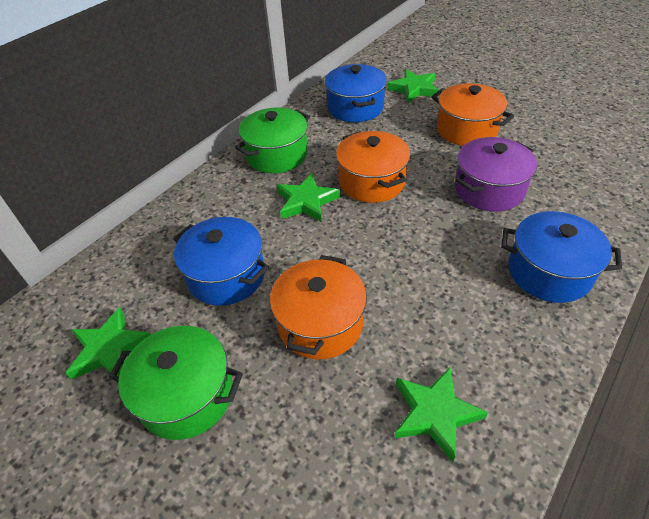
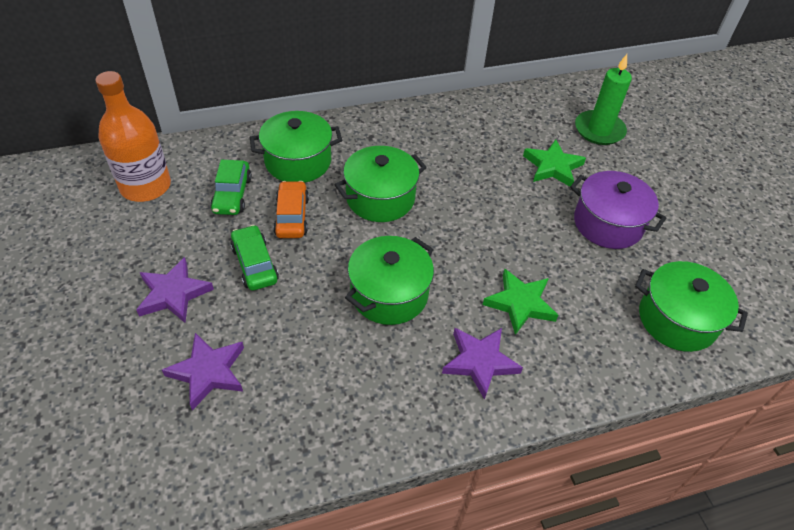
blue pot: [173,217,269,306] [325,64,387,122] [501,211,622,303] = 3 -> none = 0
green candle: none = 0 -> [575,54,632,145] = 1
green car: none = 0 -> [210,160,252,215] [231,225,279,291] = 2
green pot: [109,326,243,440] [235,107,310,173] = 2 -> [250,111,342,183] [335,146,427,222] [345,236,434,325] [635,261,748,352] = 4
green star: [66,307,151,380] [276,173,340,223] [387,69,439,103] [395,367,488,462] = 4 -> [483,269,558,335] [523,139,586,187] = 2
orange bottle: none = 0 -> [95,71,171,202] = 1
orange car: none = 0 -> [273,181,309,238] = 1
orange pot: [270,255,367,359] [336,131,411,203] [432,83,514,146] = 3 -> none = 0
purple star: none = 0 -> [136,257,214,323] [162,333,244,410] [442,328,523,400] = 3

